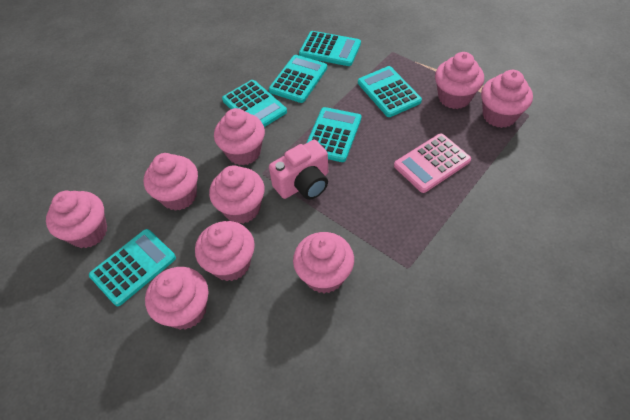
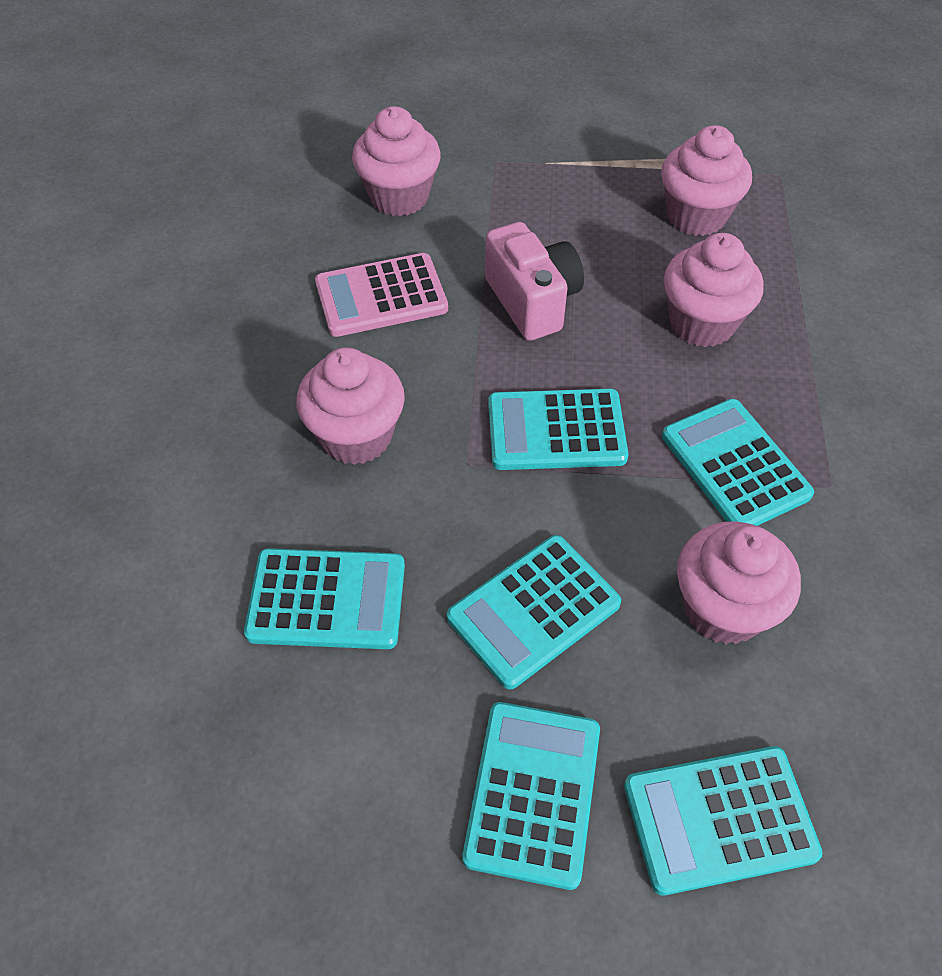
pink cupcake: [46,191,107,248] [144,153,198,211] [145,267,208,330] [195,221,255,281] [209,165,265,224] [214,108,265,165] [293,232,354,293] [435,52,484,109] [481,70,533,128] = 9 -> [296,347,405,465] [352,106,441,216] [661,125,752,236] [664,233,764,347] [677,521,801,644] = 5

